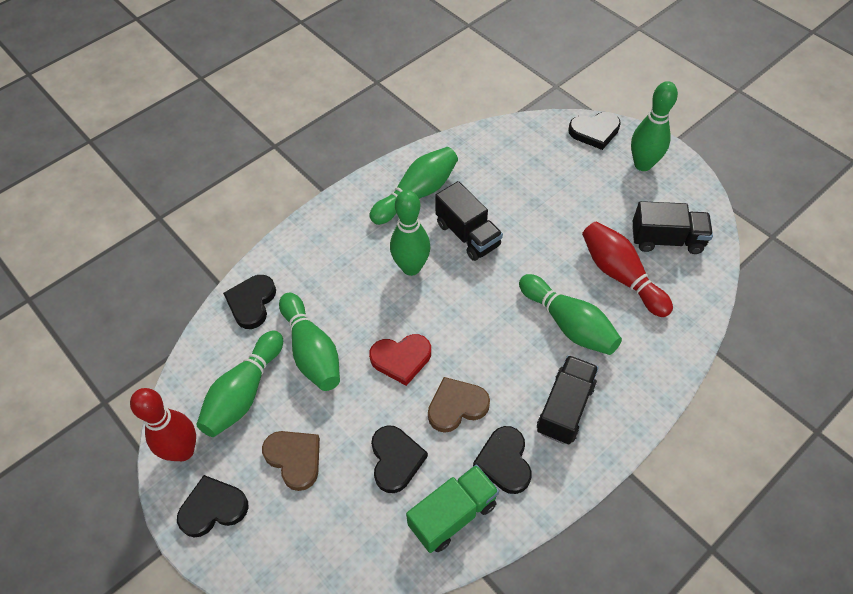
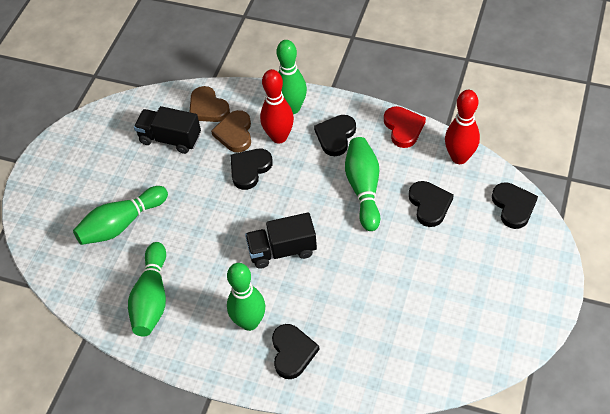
black truck: [435,181,503,261] [537,355,599,445] [633,201,713,254] = 3 -> [134,106,201,154] [245,212,317,269] = 2
green bowling pin: [196,331,283,437] [279,293,340,391] [370,147,458,225] [390,190,430,276] [519,274,622,355] [631,81,678,171] = 6 -> [73,186,168,245] [128,242,166,336] [227,263,265,331] [276,40,307,114] [345,137,380,231] = 5
green truck: [406,465,499,553] = 1 -> none = 0

